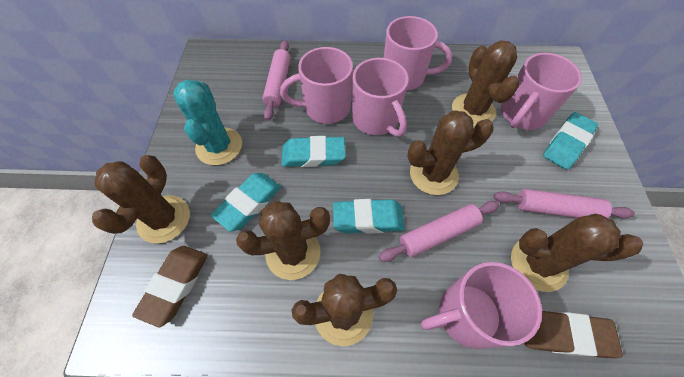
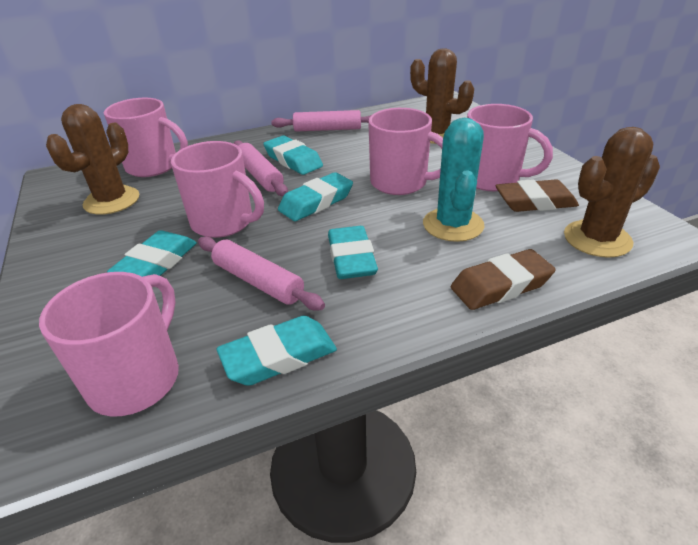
brown cactus: [92,155,190,243] [236,201,330,280] [292,274,397,346] [407,110,494,195] [452,40,519,127] [511,213,643,292] = 6 -> [46,104,139,215] [410,48,474,144] [564,127,660,258] = 3
turquoise eraser: [210,173,281,232] [281,136,346,167] [333,199,405,234] [543,112,598,170] = 4 -> [107,230,197,277] [217,316,337,386] [263,136,323,175] [278,172,353,221] [328,226,378,279] = 5

